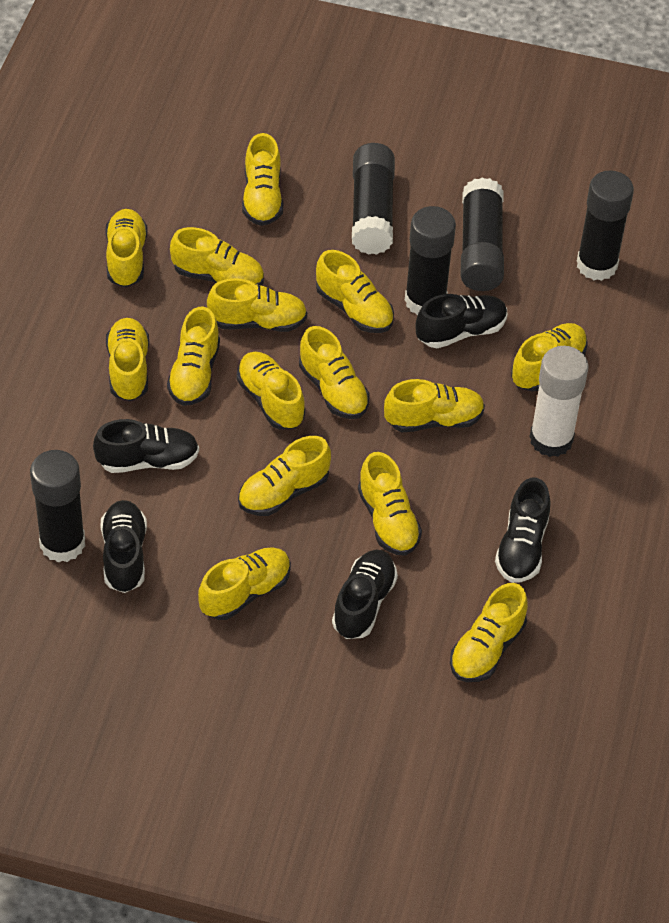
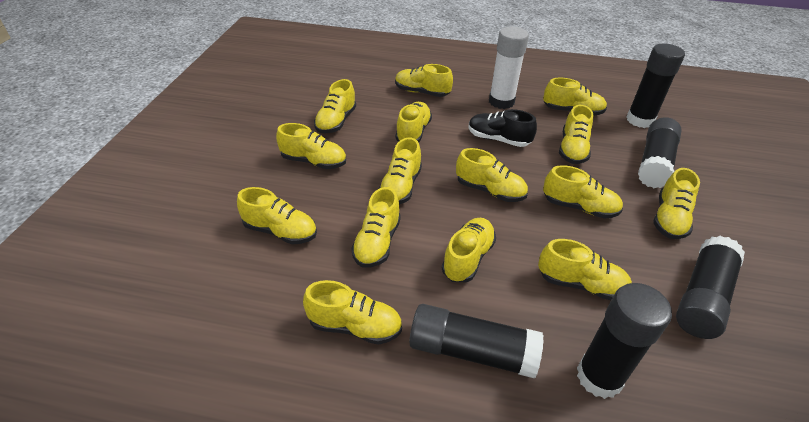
black shoe: [93,419,199,473] [101,500,147,593] [332,550,398,639] [416,294,507,348] [495,478,551,583] = 5 -> [469,109,537,147] = 1

